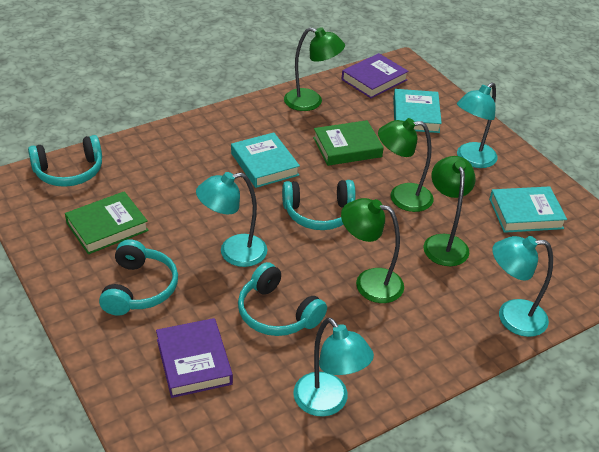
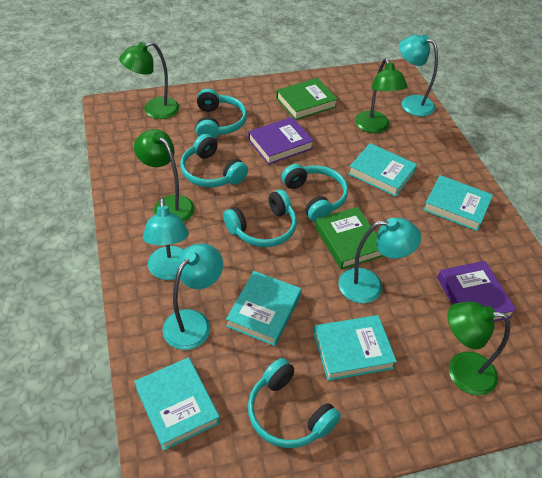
turquoise book: [231,132,300,188] [393,89,442,133] [489,186,567,233] = 3 -> [134,357,220,451] [226,271,301,346] [313,315,397,381] [348,143,417,197] [423,175,493,231] = 5
turquoise headphones: [28,135,102,187] [99,239,178,315] [238,262,327,336] [282,180,356,230] = 4 -> [180,134,248,187] [196,89,247,138] [223,190,297,247] [248,358,341,448] [282,164,348,222] = 5

